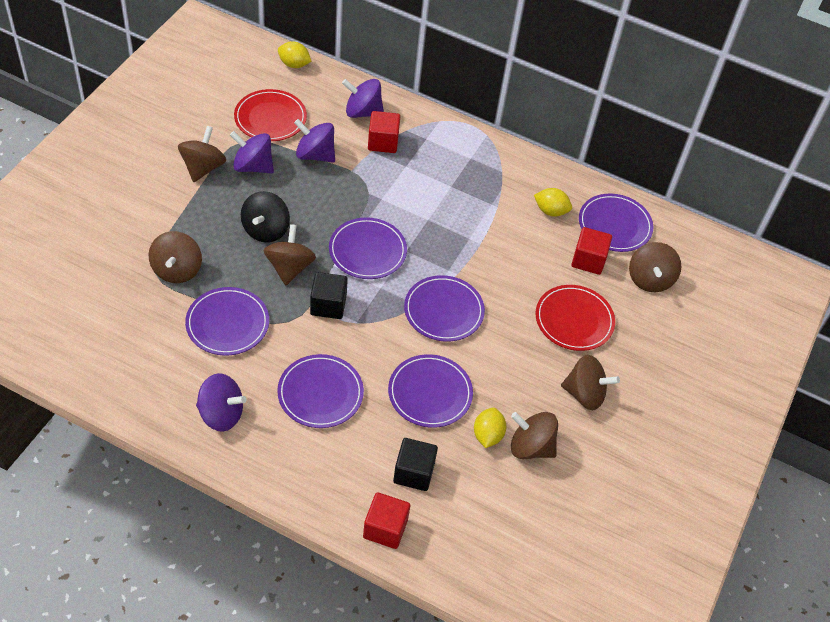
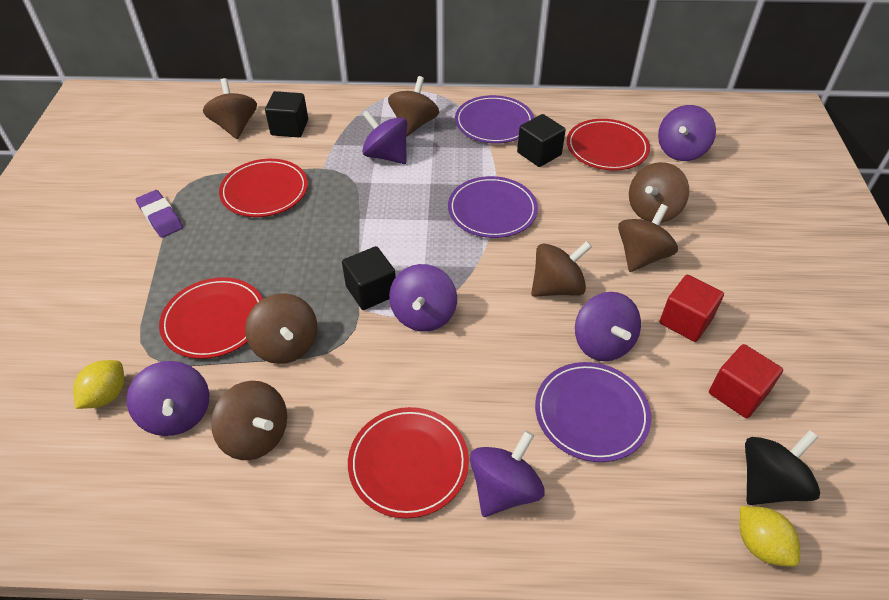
black cube: [310,272,348,319] [393,438,438,491] = 2 -> [265,91,308,137] [342,246,396,310] [517,114,566,167] = 3
brown spinning top: [148,231,202,283] [178,126,226,182] [263,224,316,285] [511,412,558,459] [561,355,620,410] [629,242,681,292] = 6 -> [203,78,257,139] [211,381,287,460] [245,293,317,364] [388,76,439,137] [531,241,592,297] [618,204,678,272] [629,162,689,223] = 7
purple eraser: none = 0 -> [136,190,183,238] = 1
purple plate: [185,287,269,356] [277,354,364,428] [329,217,407,279] [388,354,473,428] [404,275,485,342] [579,194,653,252] = 6 -> [448,176,538,238] [455,95,534,143] [535,362,651,462] = 3
purple spinning top: [196,373,246,432] [230,131,274,174] [294,119,335,163] [342,79,384,118] = 4 -> [127,361,209,436] [362,110,407,164] [389,264,457,332] [470,431,545,517] [575,292,641,361] [658,105,716,161] = 6
red cube: [363,492,410,549] [368,111,400,153] [571,227,612,275] = 3 -> [660,275,724,342] [709,344,783,418] = 2
red plate: [234,89,307,141] [535,285,615,351] = 2 -> [159,277,263,359] [219,159,308,217] [348,407,469,518] [567,119,650,171] = 4
yellow lemon: [278,41,312,68] [474,408,507,448] [534,188,572,216] = 3 -> [73,360,124,409] [740,506,800,567] = 2

